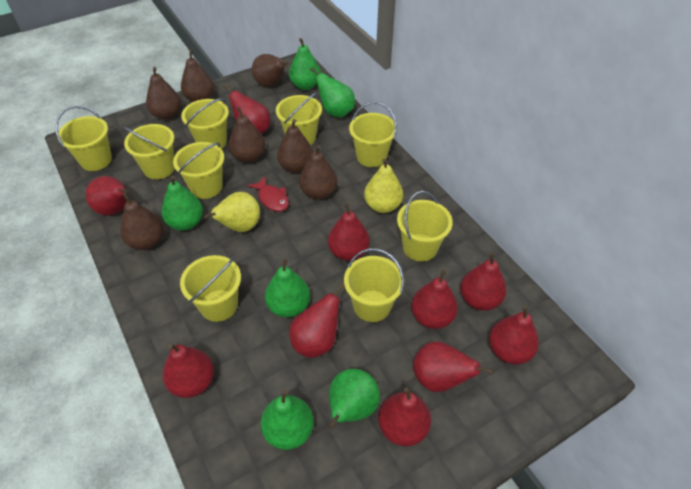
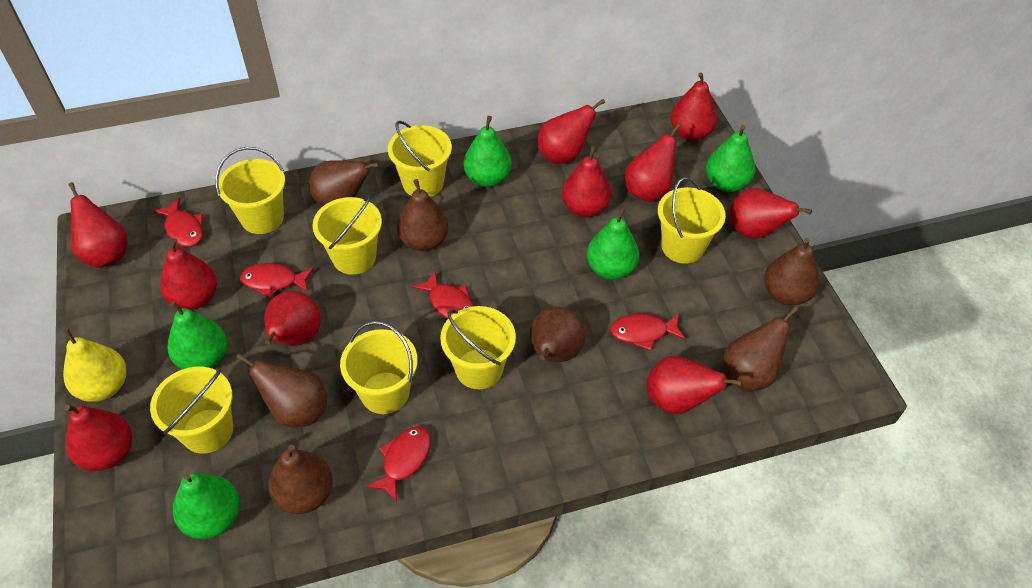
green pear: [162,176,203,230] [261,390,314,450] [265,258,310,317] [289,38,321,90] [310,67,355,118] [328,369,380,429] = 6 -> [168,301,227,369] [173,473,240,539] [463,116,512,187] [587,207,639,280] [706,125,755,192] = 5
red fish: [247,176,289,212] = 1 -> [153,198,203,247] [240,263,314,298] [366,426,431,502] [412,271,474,319] [610,314,686,351] = 5
yellow bucket: [55,106,112,171] [124,124,175,179] [173,142,224,199] [180,255,241,322] [181,98,229,149] [276,92,322,145] [344,248,404,322] [349,102,397,167] [397,191,453,262] = 9 -> [150,367,233,454] [215,147,285,234] [312,195,382,275] [340,321,418,414] [388,121,452,197] [440,306,516,389] [658,177,726,264] = 7
yellow pear: [204,192,260,232] [364,159,403,213] = 2 -> [63,328,127,402] = 1

